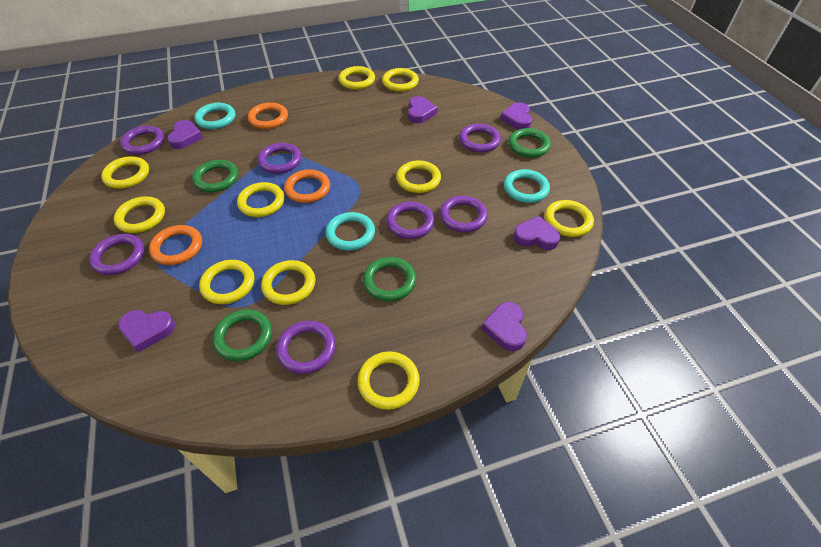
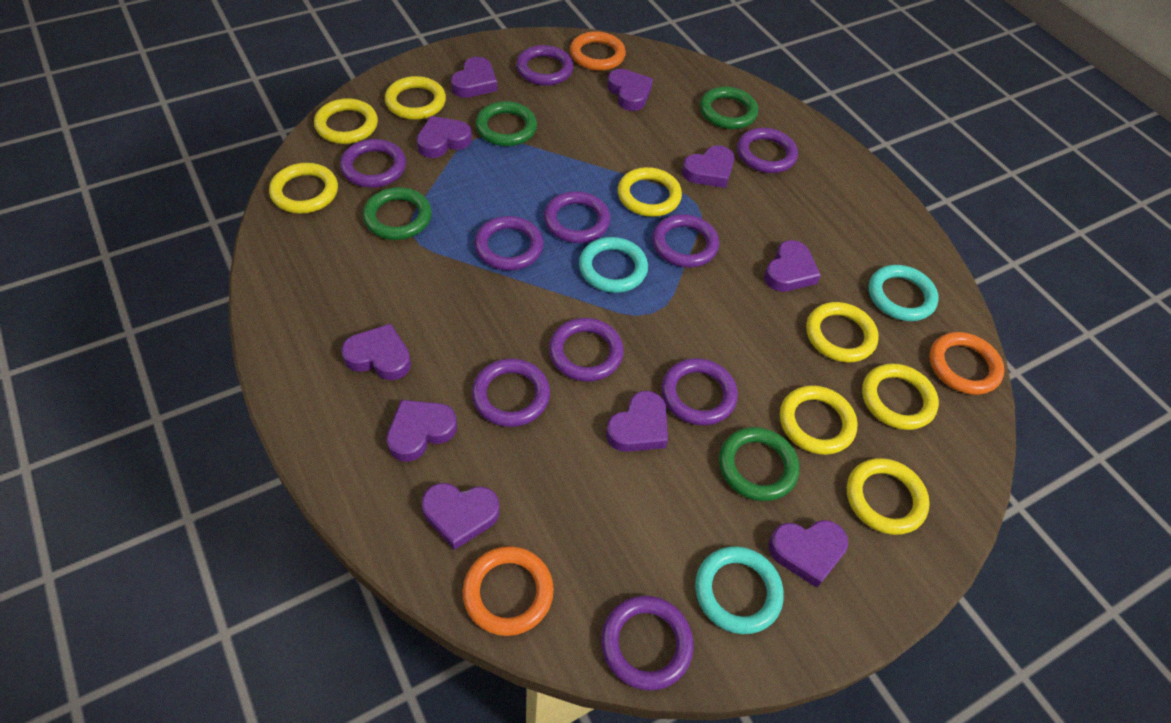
purple heart: [118,310,175,353] [167,120,203,149] [408,96,438,123] [481,302,527,351] [500,103,532,130] [513,216,561,250] = 6 -> [341,324,411,380] [386,400,457,461] [416,116,472,158] [422,483,500,550] [451,57,497,98] [606,391,668,452] [607,69,653,111] [682,145,735,188] [764,240,821,292] [768,520,848,588] = 10
purple ring: [89,234,145,275] [120,126,165,155] [258,143,301,174] [276,321,336,374] [386,202,435,239] [440,196,488,232] [459,124,501,152] = 7 -> [340,139,406,188] [472,359,550,427] [474,216,544,270] [516,45,573,86] [544,191,610,243] [549,318,624,382] [601,596,694,690] [652,214,719,268] [661,358,738,425] [737,128,798,173] = 10
yellow ring: [101,156,149,189] [114,197,165,233] [199,260,254,304] [237,182,285,217] [261,260,316,305] [339,66,375,90] [358,351,420,410] [382,68,419,92] [396,160,441,193] [545,200,594,237] = 10 -> [269,163,338,214] [314,98,378,144] [385,76,446,120] [618,167,682,217] [780,385,858,455] [806,302,879,362] [847,458,930,535] [862,363,939,430] = 8

